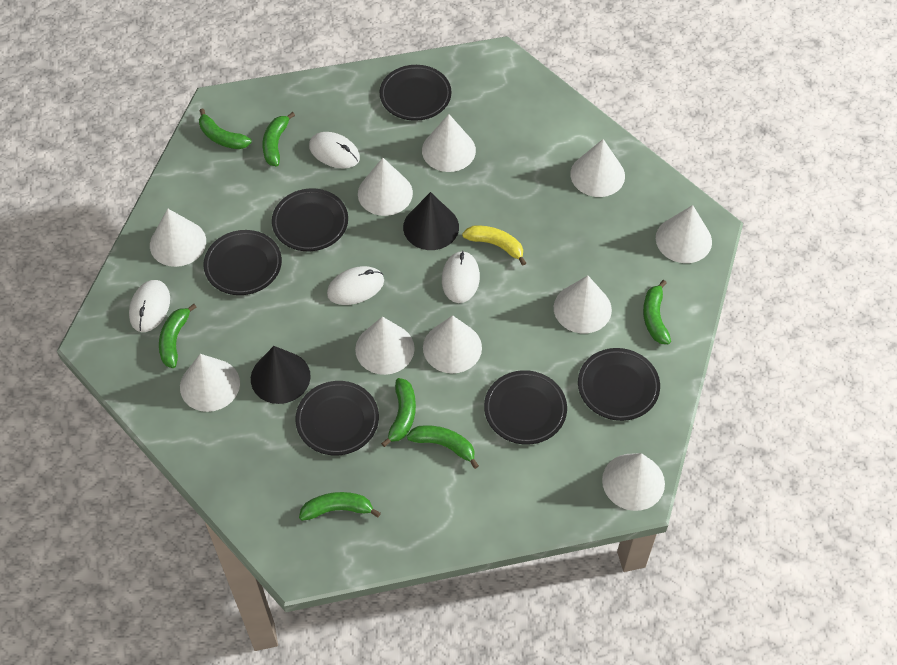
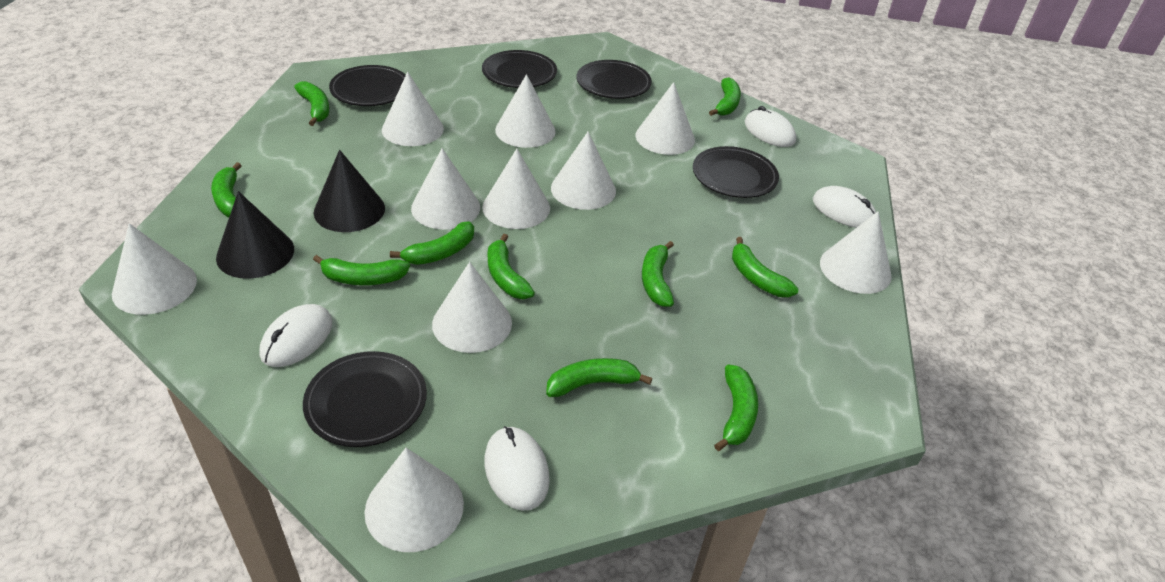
black plate: [203,230,282,295] [272,188,348,251] [295,381,379,455] [380,65,451,121] [484,370,567,445] [578,348,660,421] = 6 -> [303,351,427,447] [329,65,406,106] [482,50,557,88] [577,60,652,99] [693,146,779,198] = 5
green banana: [159,304,196,368] [199,108,252,149] [262,112,295,166] [299,492,381,521] [381,378,416,447] [407,425,479,469] [643,280,671,344] = 7 -> [211,162,242,217] [294,81,330,126] [313,255,410,285] [390,221,474,265] [488,234,535,299] [546,358,652,397] [642,241,674,307] [709,77,741,116] [714,364,758,451] [732,237,799,297] = 10
yellow banana: [462,225,526,265] = 1 -> none = 0

